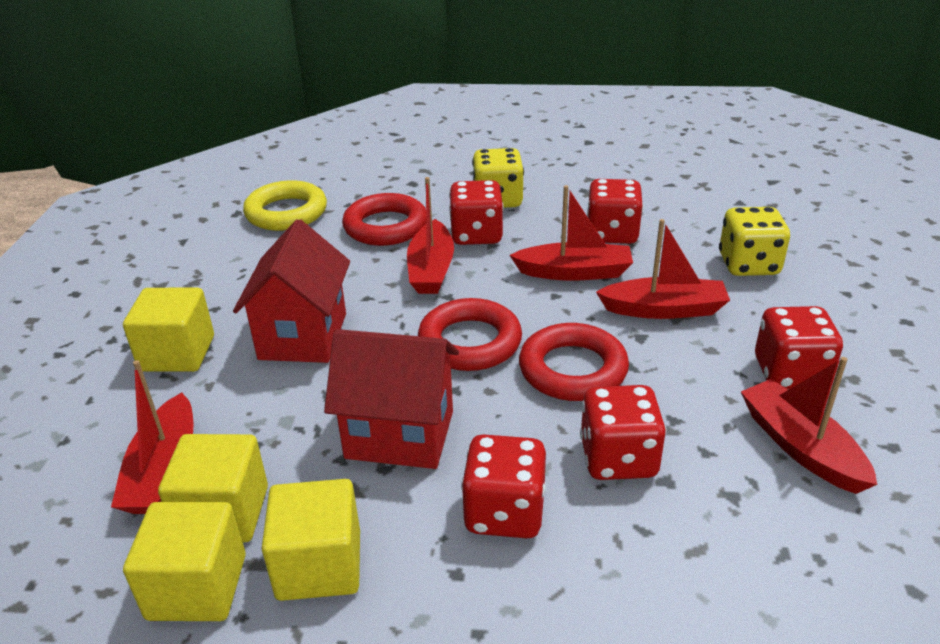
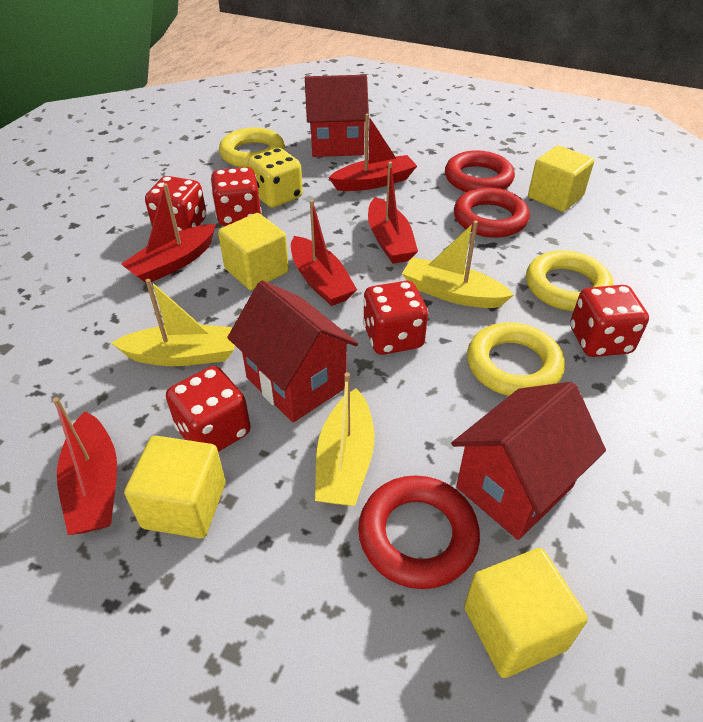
red house: [233,219,350,363] [324,329,459,469] = 2 -> [227,280,358,422] [305,75,369,157] [451,382,606,540] = 3
yellow boat: none = 0 -> [111,279,235,366] [315,372,374,506] [402,220,514,308] = 3
yellow dice: [472,148,524,208] [719,207,790,276] = 2 -> [248,148,303,208] = 1
yellow ring: [243,180,327,231] = 1 -> [219,127,285,167] [467,322,565,396] [526,250,613,311] = 3

